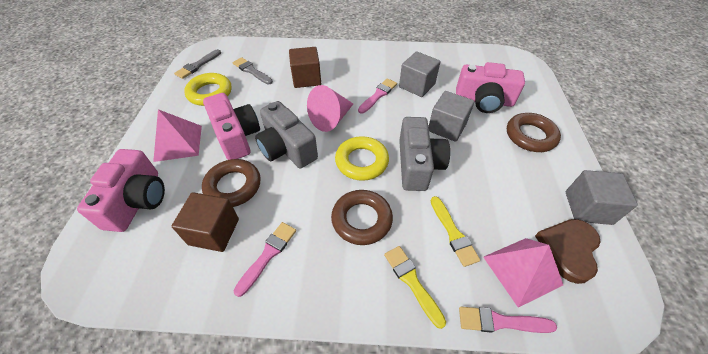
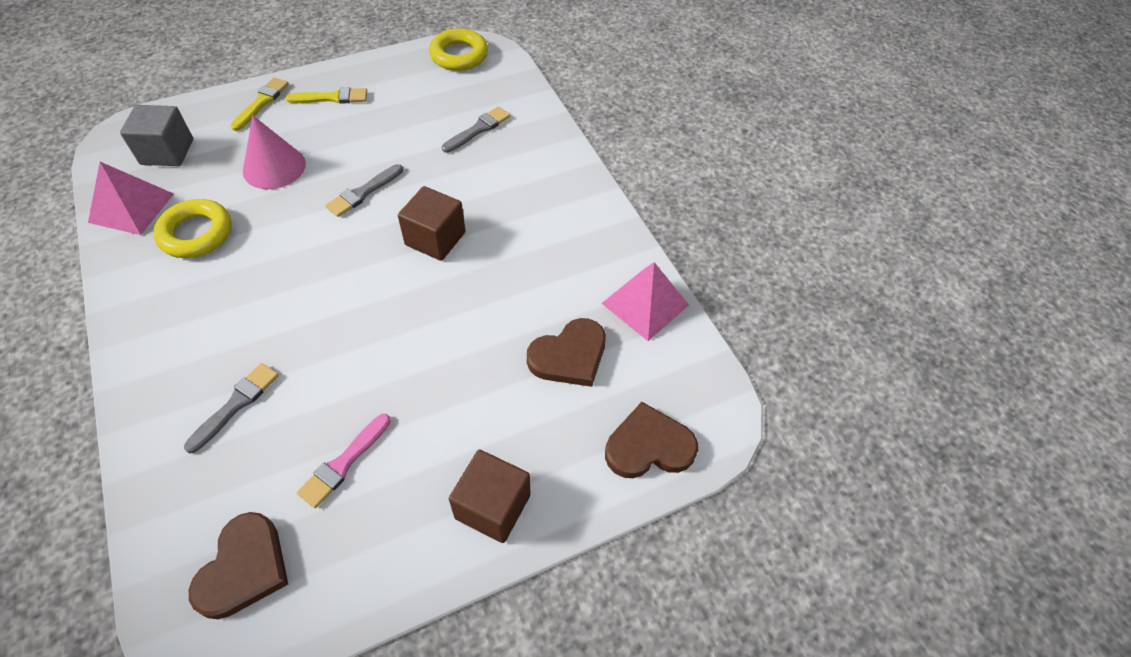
brown heart: [535,219,601,284] = 1 -> [189,512,288,619] [527,318,606,387] [605,402,698,478] = 3
brown ring: [202,159,261,207] [331,190,393,245] [507,113,561,152] = 3 -> none = 0
grey brush: [174,49,221,79] [233,57,273,85] = 2 -> [184,363,279,454] [326,164,403,217] [442,106,510,153] = 3
grey camera: [255,101,318,168] [399,117,450,191] = 2 -> none = 0
grey cube: [399,51,440,97] [428,91,474,142] [566,170,638,225] = 3 -> [120,105,193,166] = 1
pink brush: [234,222,296,297] [358,78,397,114] [459,307,557,333] = 3 -> [297,414,391,508] = 1
pink camera: [77,149,165,232] [203,93,260,160] [456,62,525,113] = 3 -> none = 0

